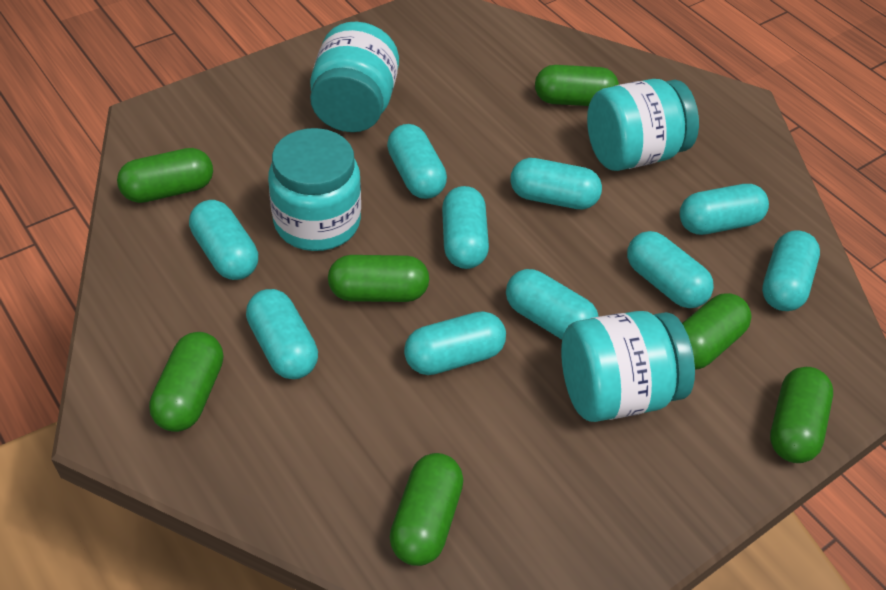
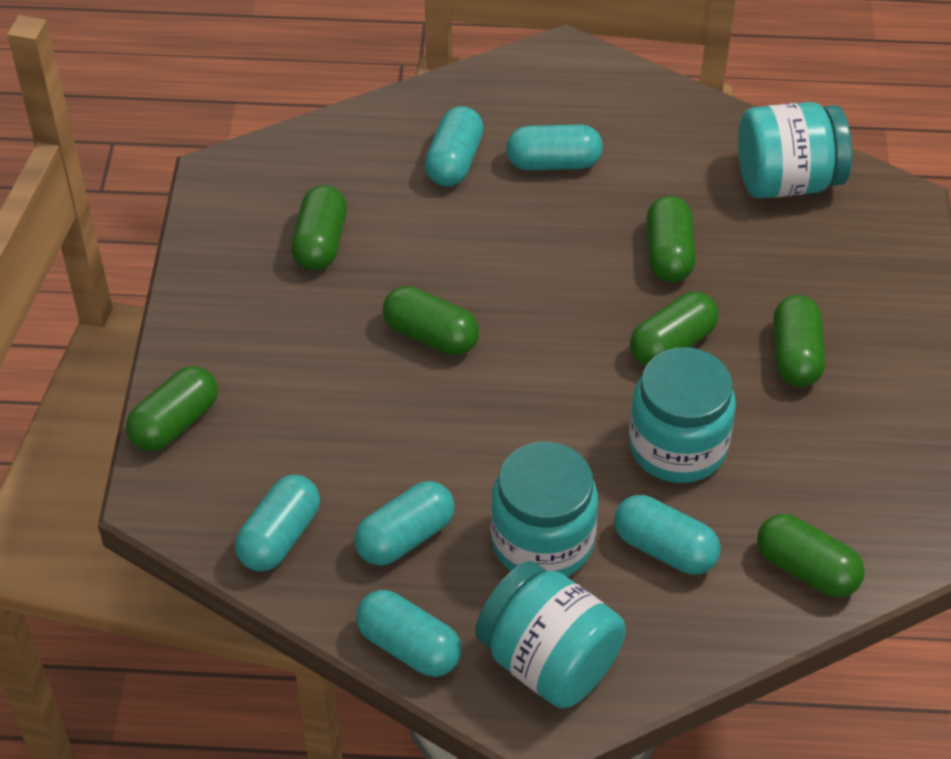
turquoise capsule: [189,200,258,280] [246,289,318,379] [387,124,447,199] [404,311,506,375] [442,186,489,269] [506,269,599,340] [510,158,602,209] [627,231,714,308] [680,184,769,235] [762,230,820,311] = 10 -> [235,475,320,571] [354,481,455,566] [356,590,462,677] [425,106,484,186] [506,124,603,170] [614,495,720,575] = 6

